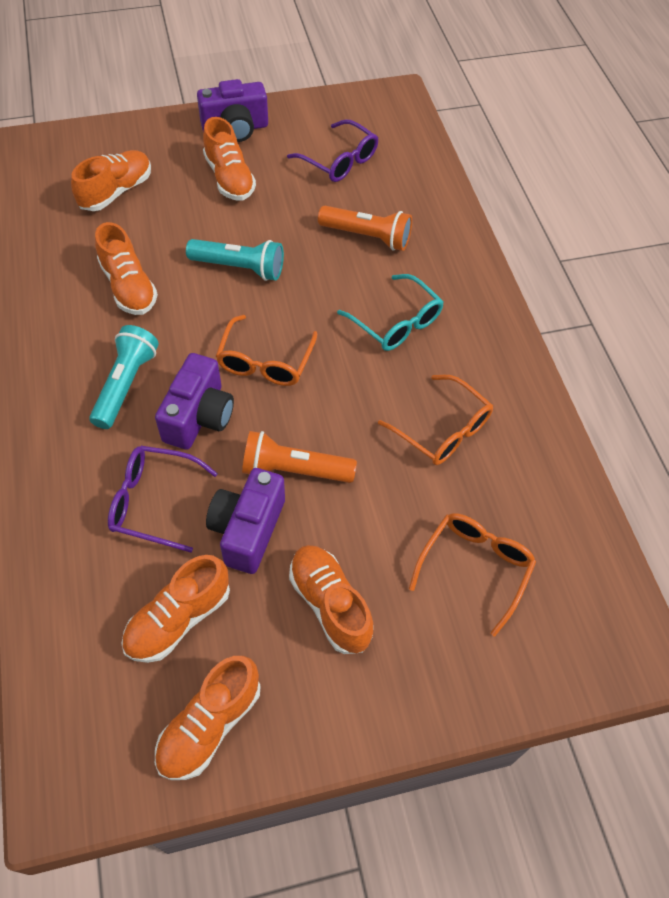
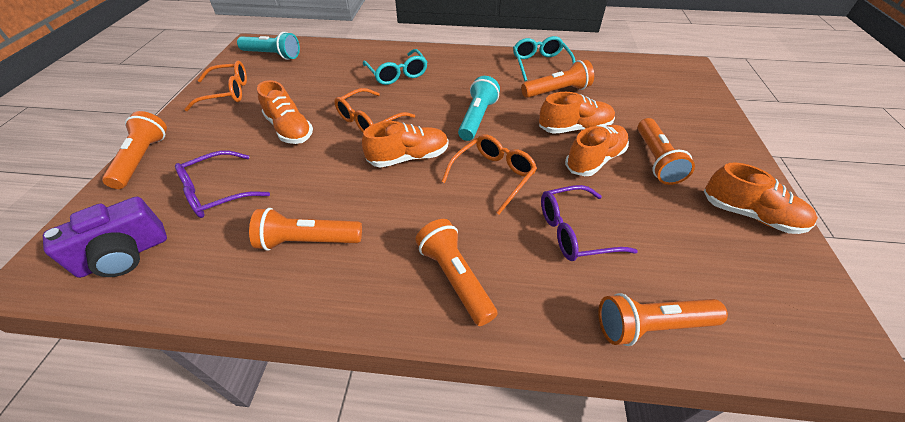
orange flashlight: [242,431,357,483] [318,206,412,251] = 2 -> [102,111,167,189] [249,208,362,251] [415,219,498,326] [521,59,594,98] [599,293,728,346] [637,118,695,185] = 6
orange shoe: [71,150,151,211] [95,222,158,315] [121,555,230,663] [155,656,261,780] [203,117,256,201] [289,545,374,654] = 6 -> [257,80,313,144] [362,121,448,168] [539,92,615,134] [565,125,629,176] [704,162,818,234] = 5
purple camera: [155,353,234,450] [197,79,268,142] [206,468,285,574] = 3 -> [43,197,167,278] = 1
turquoise glasses: [337,274,444,351] = 1 -> [363,49,427,85] [513,36,575,81] = 2

